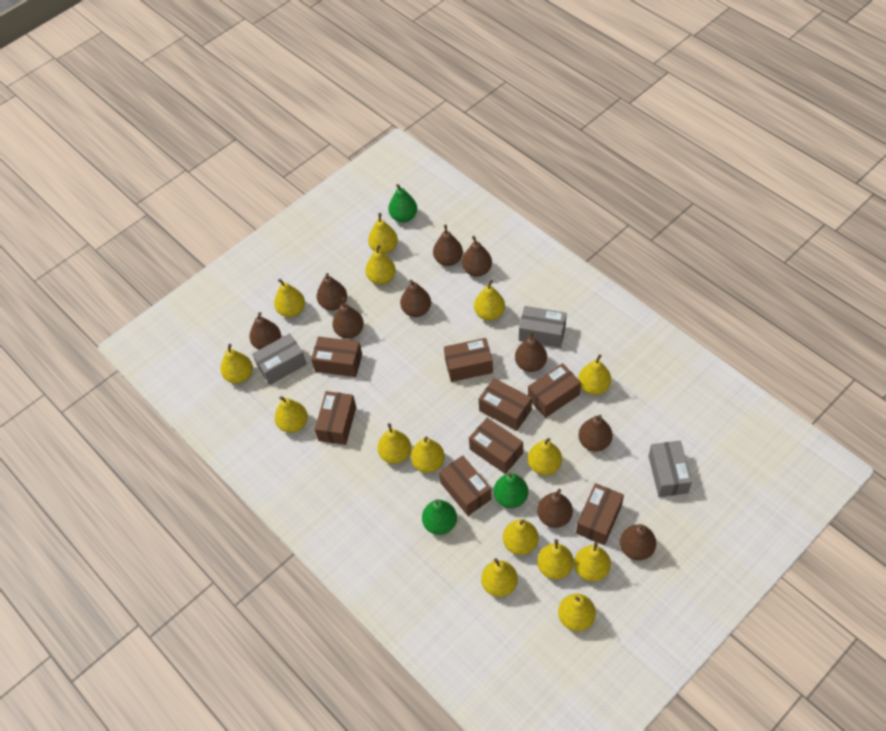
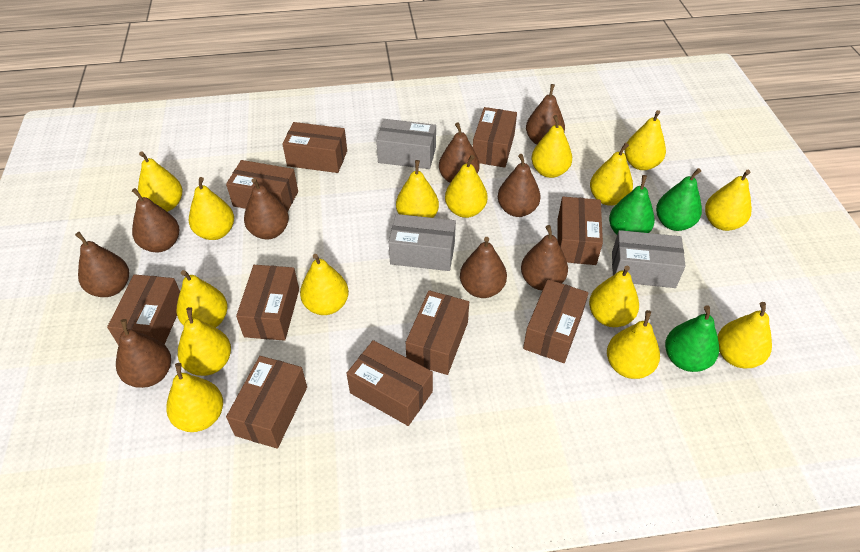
brown box: [311,336,362,377] [315,391,356,445] [439,455,492,516] [444,338,493,382] [469,418,523,474] [479,378,532,431] [528,363,581,418] [576,483,624,545] = 8 -> [107,274,180,346] [226,160,298,212] [226,356,307,449] [236,265,299,341] [282,122,347,173] [346,340,433,426] [406,290,469,375] [473,107,517,168] [523,279,589,363] [557,197,603,265] = 10
brown pear: [250,312,281,350] [317,273,347,311] [332,298,364,339] [400,280,431,317] [433,225,463,266] [462,236,492,277] [515,331,547,372] [537,489,573,528] [578,415,613,451] [620,524,656,560] = 10 -> [75,232,129,297] [116,319,171,388] [132,188,179,252] [244,178,289,239] [439,122,480,183] [460,237,507,298] [498,154,541,217] [521,225,568,291] [526,84,565,145] = 9

